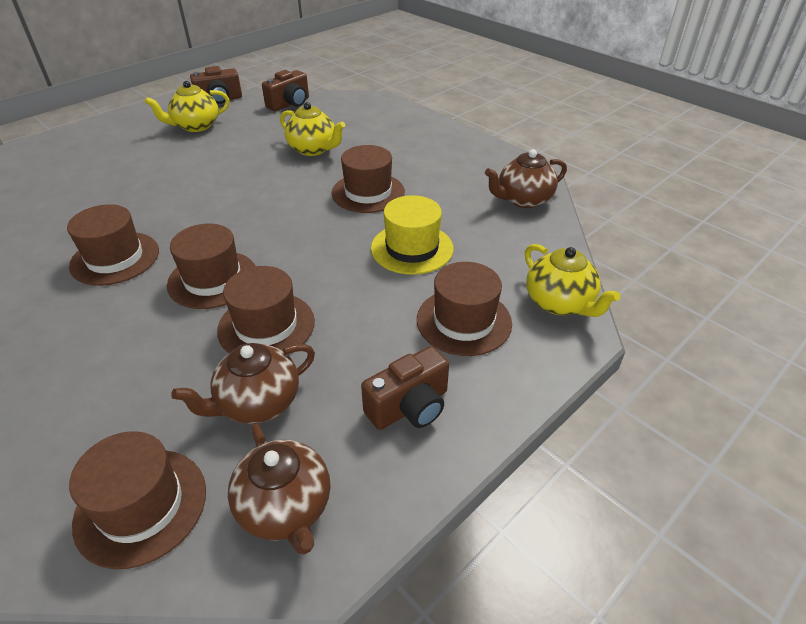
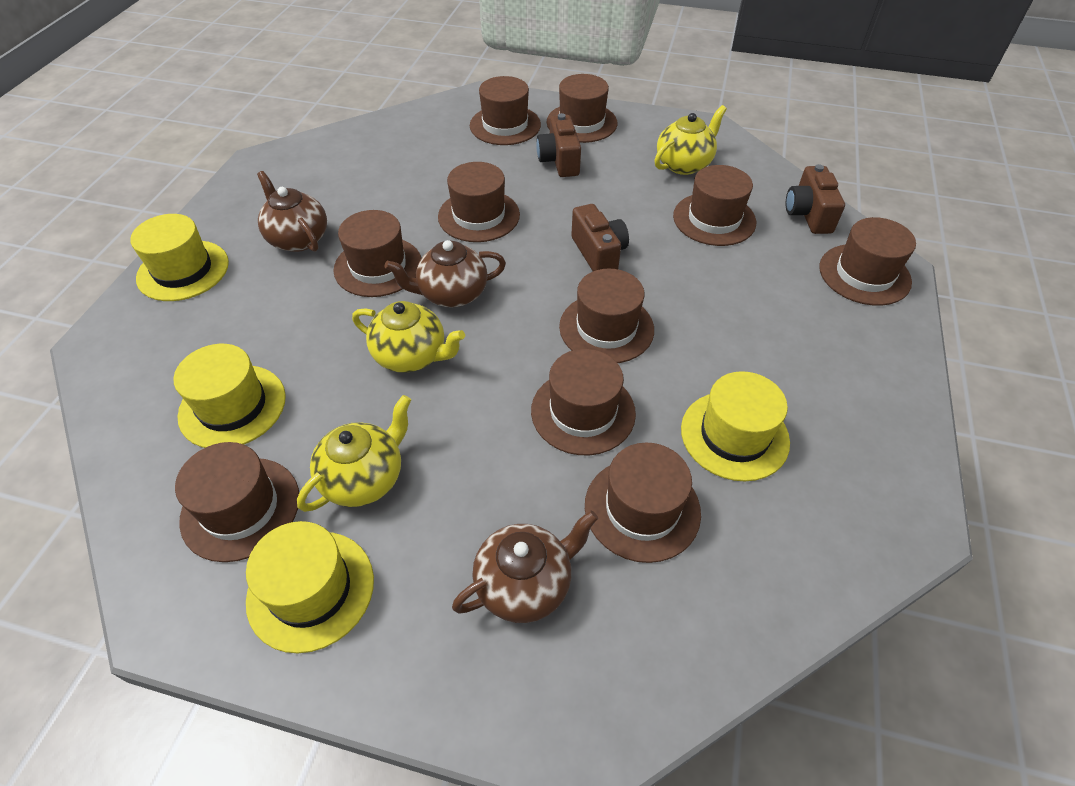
brown hat: [67,204,159,286] [69,431,206,569] [167,224,256,309] [217,266,315,355] [332,145,405,213] [417,262,512,356] = 6 -> [175,442,299,562] [333,210,421,297] [438,162,520,242] [470,76,541,145] [531,349,636,455] [546,74,617,143] [559,268,654,363] [585,443,701,563] [673,165,756,246] [819,217,916,306] = 10
yellow hat: [371,195,454,275] = 1 -> [130,214,229,301] [173,344,286,448] [246,521,374,653] [681,371,790,481] = 4

